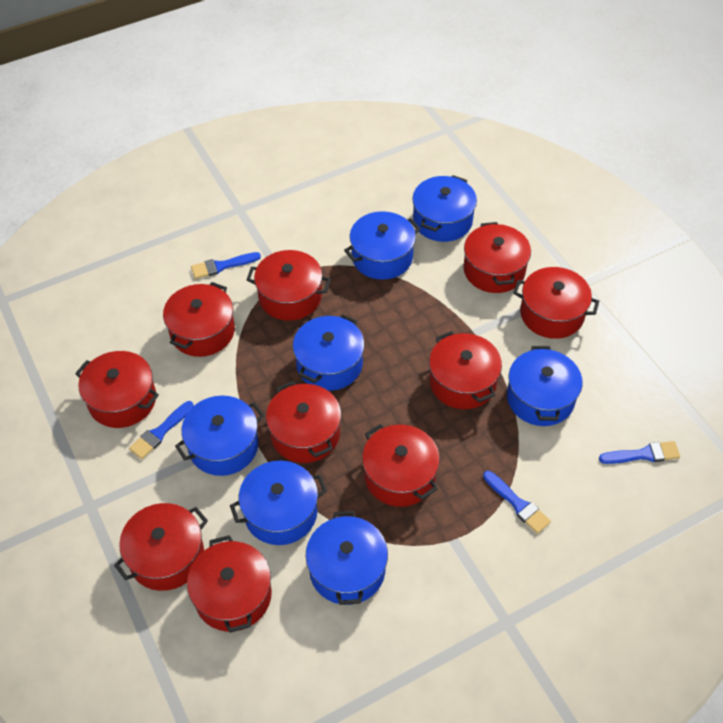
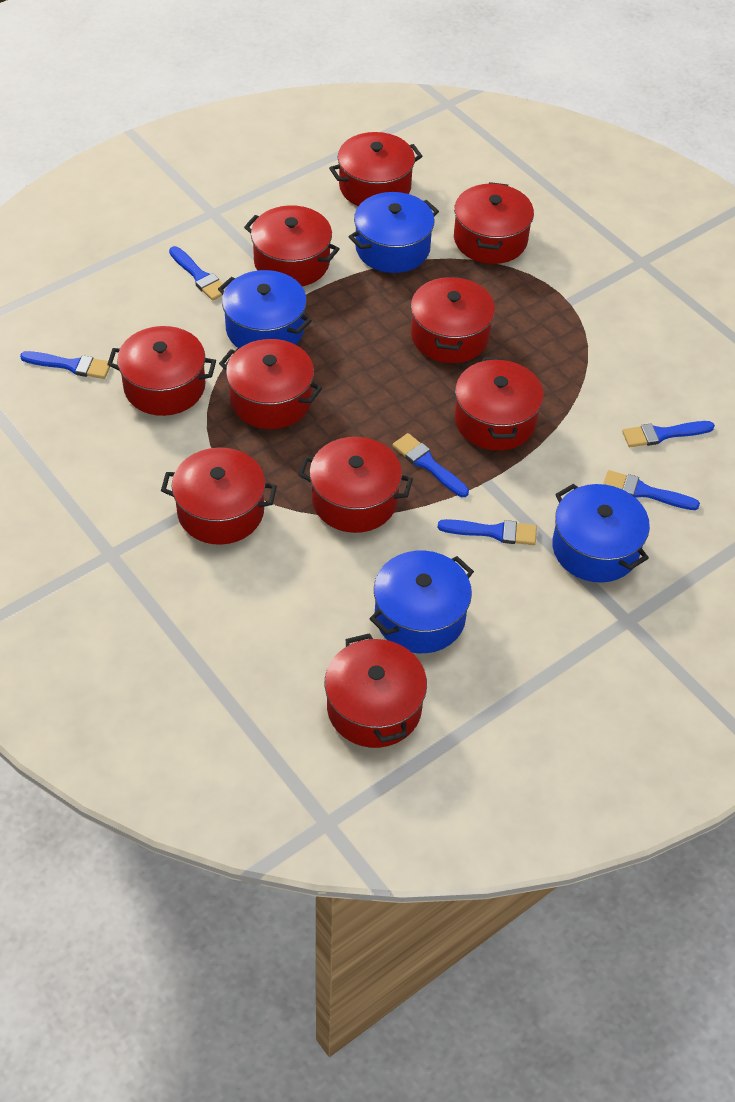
blue brush: [129,401,194,459] [191,252,261,279] [483,471,551,534] [599,441,680,464] = 4 -> [20,351,110,379] [169,246,226,301] [392,433,469,497] [437,519,537,545] [603,470,700,510] [622,421,715,447] = 6
blue pot: [175,396,265,476] [230,461,327,545] [293,314,364,391] [306,511,388,605] [344,211,420,280] [412,175,477,242] [507,346,582,426] = 7 -> [218,270,312,348] [348,192,439,273] [370,551,474,653] [552,484,650,583] = 4

